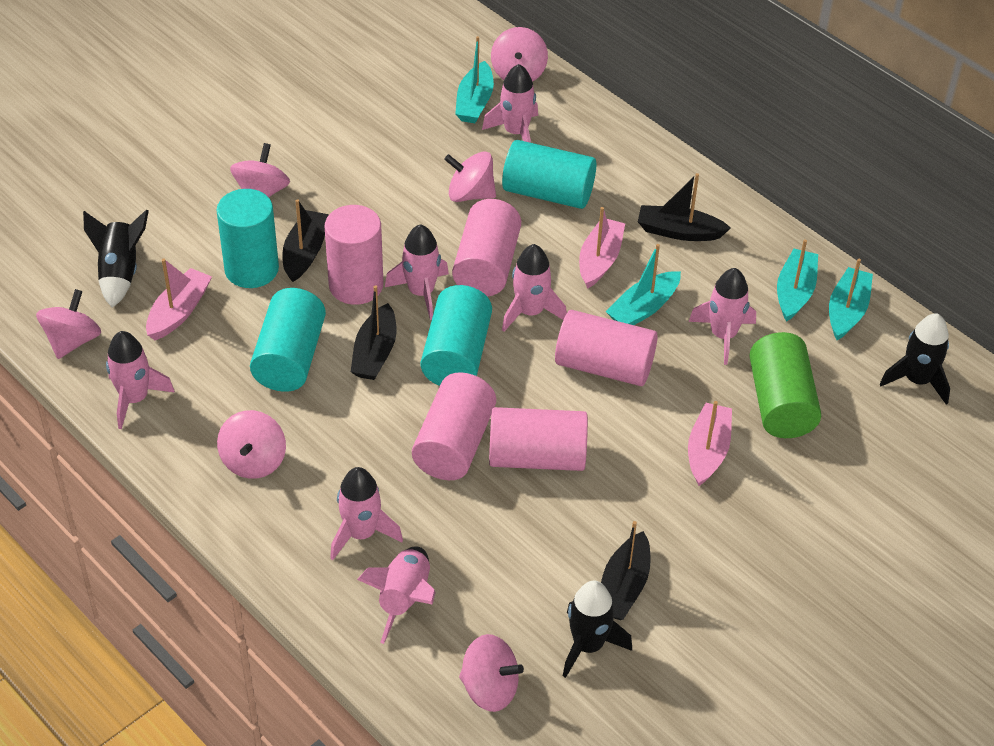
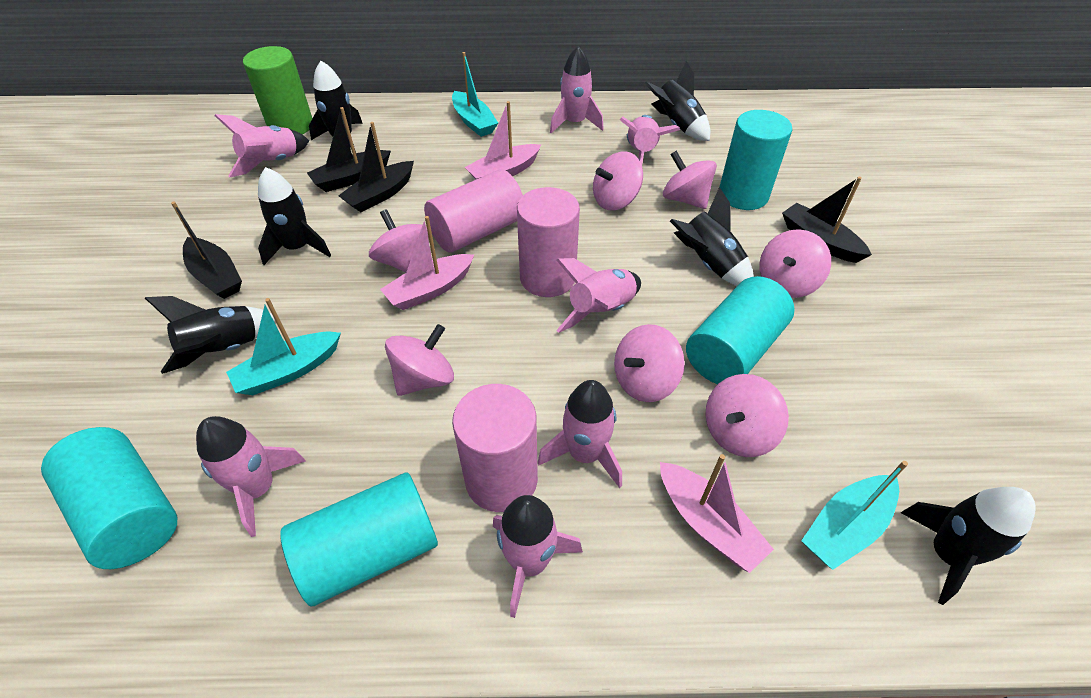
black rocket: [83,210,149,308] [563,581,632,678] [880,313,950,404] = 3 -> [145,296,275,374] [258,167,331,265] [309,61,363,152] [645,61,710,141] [670,187,754,286] [901,487,1036,605] = 6
pink cylinder: [325,205,383,305] [412,372,496,480] [452,199,521,297] [489,407,588,471] [555,310,658,386] = 5 -> [424,169,523,252] [452,384,538,512] [517,187,580,297] = 3
pink spinning top: [36,289,101,359] [217,410,286,479] [230,143,290,197] [444,151,496,202] [459,634,524,712] [491,27,548,82] = 6 -> [369,209,428,272] [385,324,454,396] [593,151,643,211] [614,324,685,402] [663,151,717,209] [705,374,789,457] [760,229,831,298] = 7
turquoise boat: [455,36,494,123] [606,244,681,325] [777,239,818,322] [829,259,873,340] = 4 -> [226,298,341,395] [452,52,498,137] [801,461,908,570] = 3

